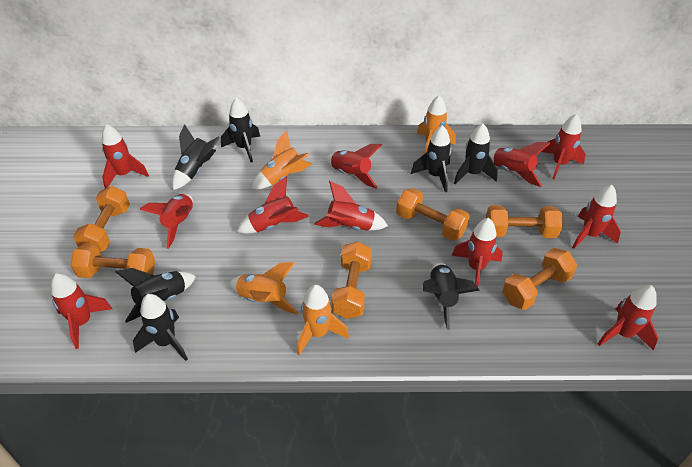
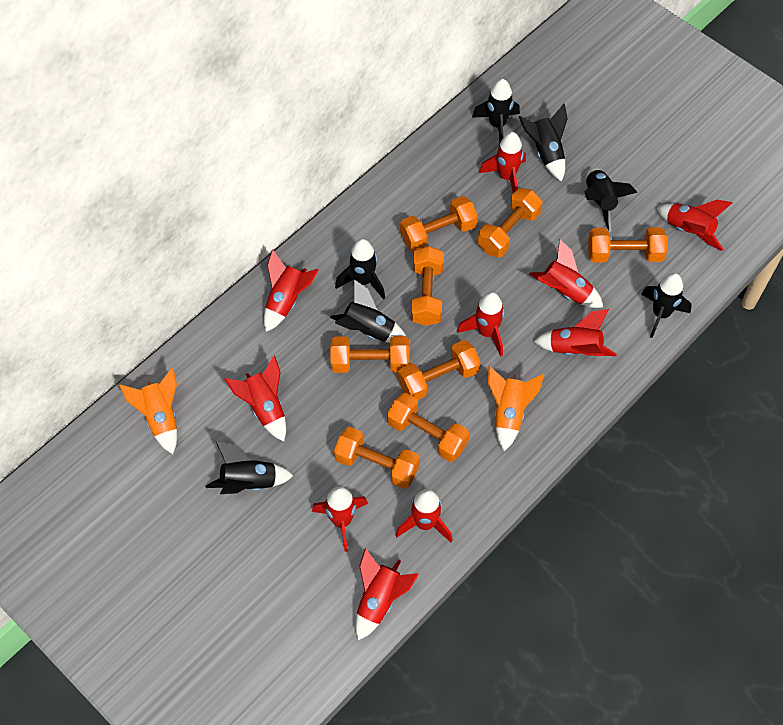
orange dumbbell: [71,244,155,278] [73,186,130,252] [332,241,372,319] [396,188,470,241] [486,205,563,238] [502,248,577,310] = 6 -> [330,336,409,373] [334,427,420,489] [387,393,470,462] [398,340,480,400] [400,196,478,251] [411,246,444,326] [478,188,542,257] [588,227,667,263] = 8
orange rocket: [229,262,299,314] [252,130,312,189] [297,285,349,355] [417,95,456,154] = 4 -> [119,367,177,454] [488,366,544,451] = 2
red rocket: [51,273,112,349] [102,124,149,188] [140,194,193,249] [237,177,309,234] [314,181,388,231] [326,144,382,189] [452,218,503,287] [489,142,551,187] [542,114,586,179] [572,185,621,249] [598,285,658,351] = 11 -> [225,355,286,441] [264,249,319,332] [312,486,368,552] [355,548,419,640] [395,489,453,543] [457,292,505,357] [479,132,526,194] [529,239,603,308] [534,309,617,356] [657,200,732,251] = 10

